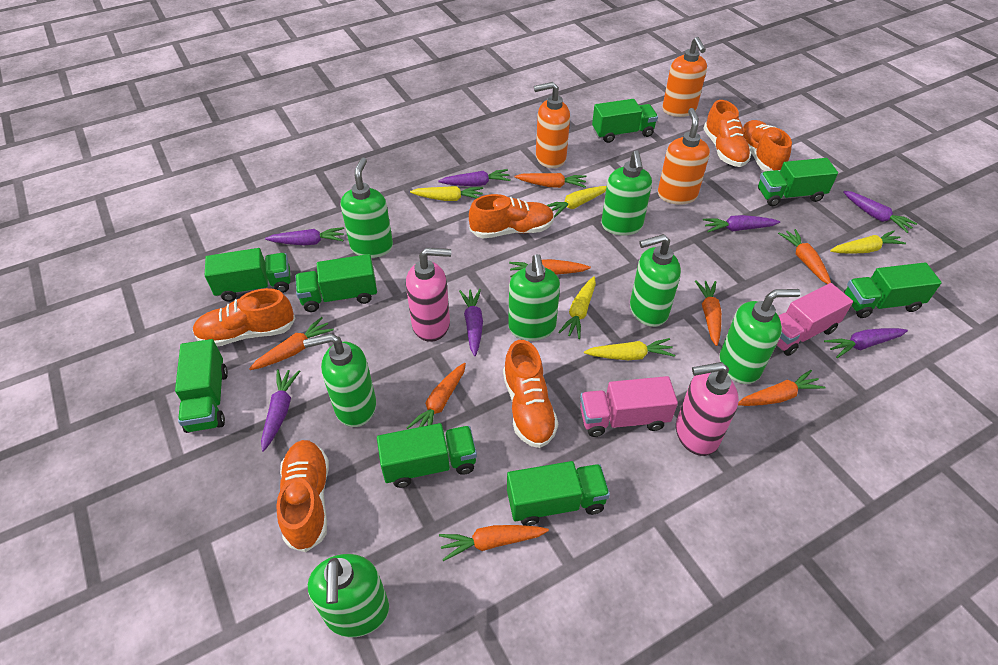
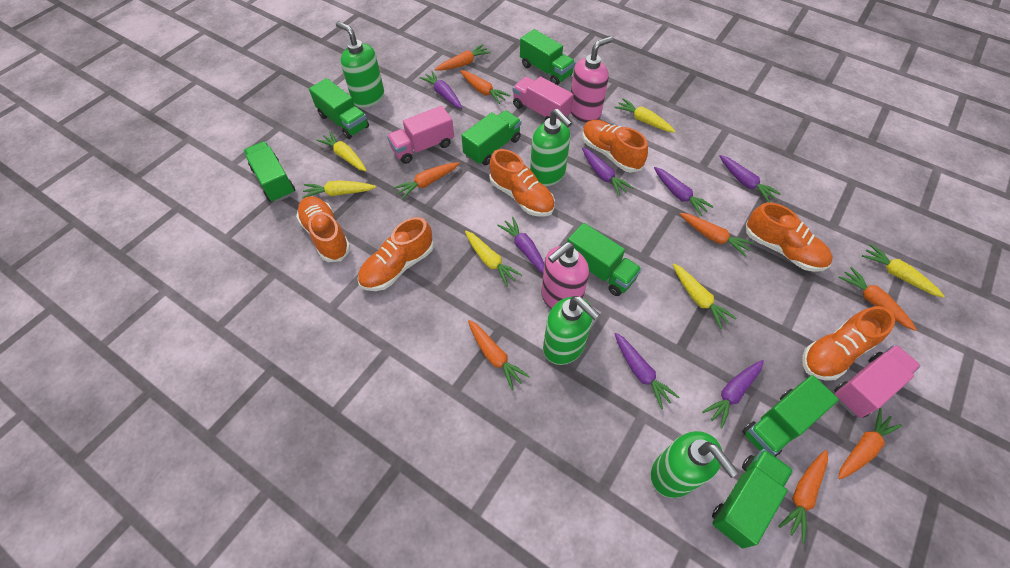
green soap dispenser: [303,333,376,427] [308,554,389,638] [341,157,393,258] [508,254,560,341] [601,150,652,236] [630,234,681,327] [719,289,801,384] = 7 -> [336,21,384,108] [530,109,572,186] [543,296,600,365] [650,431,739,498] = 4
green truck: [175,339,228,433] [205,248,291,301] [295,254,377,312] [377,423,477,488] [507,461,610,526] [592,99,658,143] [758,158,838,206] [844,262,942,318] = 8 -> [244,142,295,202] [309,78,369,139] [461,110,521,166] [520,29,575,85] [567,223,642,296] [712,449,793,548] [742,375,839,457] = 7
orange soap dispenser: [534,82,570,168] [658,108,710,205] [662,37,707,117] = 3 -> none = 0
pink truck: [580,376,678,437] [777,283,853,356] = 2 -> [387,106,454,164] [512,76,574,122] [834,344,921,418] = 3
yellow carrot: [410,186,483,201] [547,186,607,218] [558,276,596,339] [584,338,675,360] [830,231,906,254] = 5 -> [302,180,376,198] [317,131,367,171] [465,231,522,286] [614,98,676,133] [673,264,737,329] [862,244,945,298] = 6

